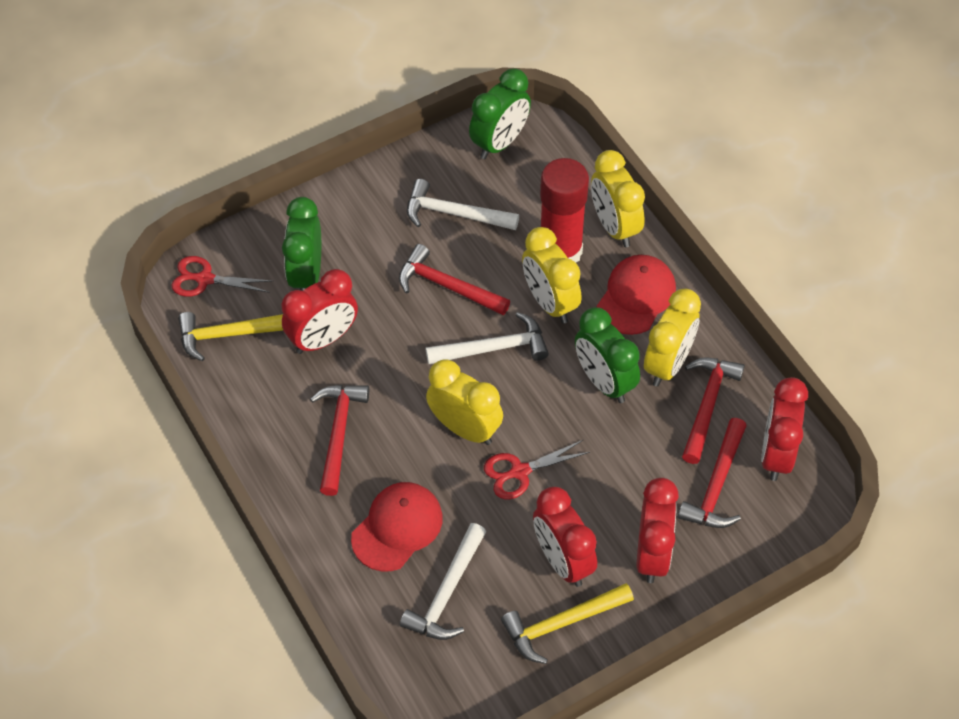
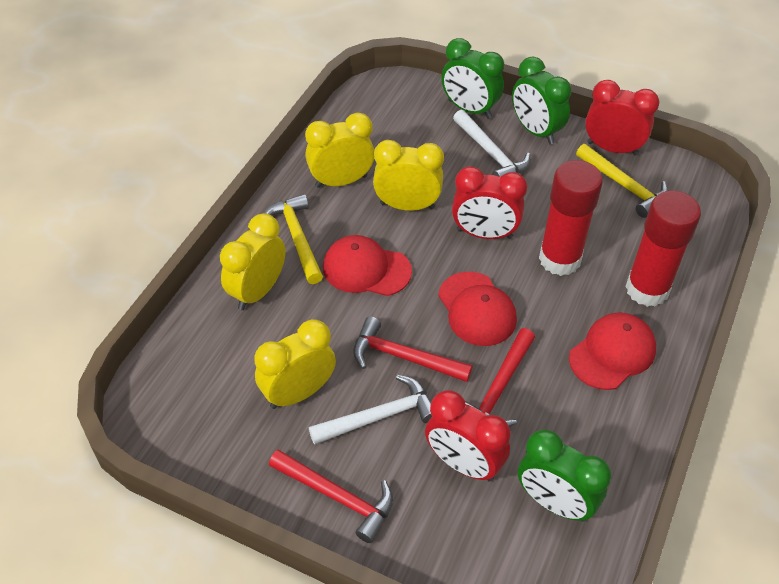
red cap: [351,482,443,571] [597,255,676,335] = 2 -> [323,235,412,296] [438,272,517,346] [569,313,656,390] = 3
red clock: [282,269,358,354] [533,487,597,587] [637,478,679,583] [761,377,808,481] = 4 -> [425,390,510,482] [452,166,527,239] [585,80,659,156] = 3
red glue stick: [540,158,589,262] = 1 -> [539,160,603,276] [625,190,701,307] = 2
red hammer: [310,385,369,496] [399,244,510,315] [678,418,747,528] [682,357,745,464] = 4 -> [269,450,393,543] [354,317,472,382] [465,328,535,427] = 3
red scissors: [171,256,273,297] [484,440,590,499] = 2 -> none = 0
white hammer: [400,523,486,640] [407,179,519,230] [426,312,549,364] = 3 -> [309,375,432,445] [453,110,530,177] = 2

